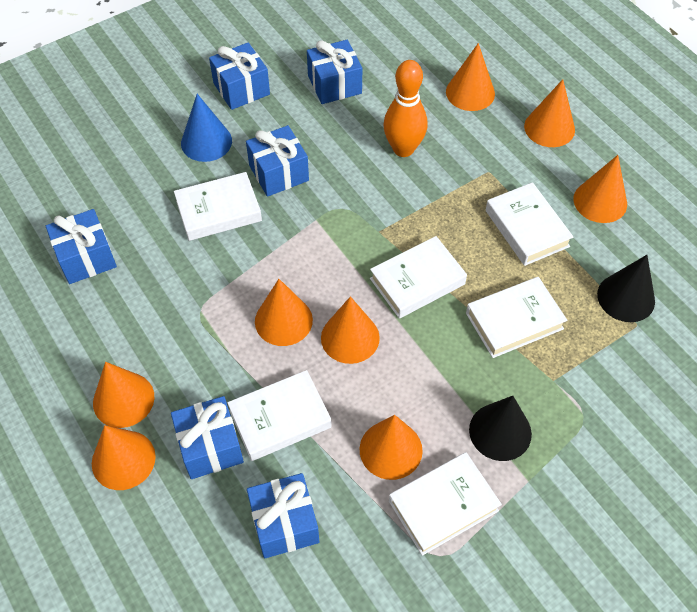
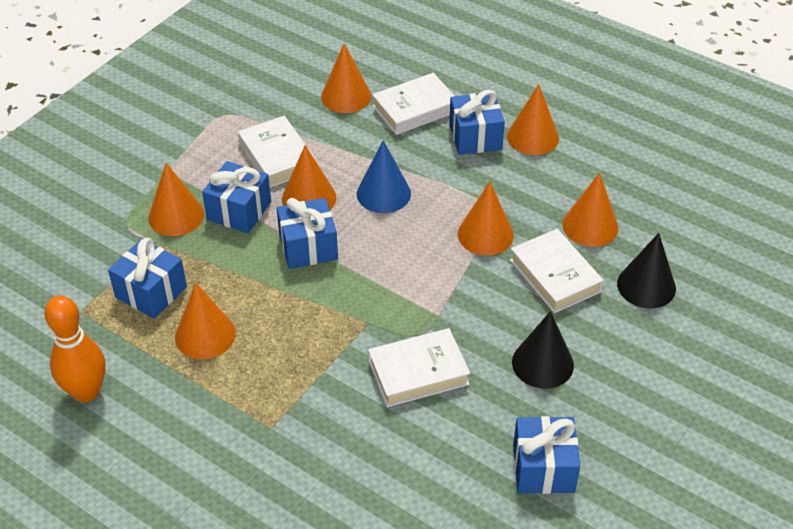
blue gift: [46,209,117,284] [171,396,244,479] [209,42,270,110] [246,125,309,197] [247,473,319,558] [307,40,362,104] = 6 -> [108,238,187,319] [202,161,271,233] [277,198,338,269] [449,90,505,155] [513,416,580,494] = 5
orange cone: [92,425,156,490] [93,362,154,428] [255,279,313,346] [321,296,380,364] [360,415,423,480] [446,43,495,111] [524,79,575,147] [573,155,627,223] = 8 -> [148,163,204,236] [175,283,236,359] [282,145,336,210] [321,43,371,113] [458,182,514,256] [507,84,559,155] [562,173,619,247] = 7
white book: [174,172,262,241] [227,370,332,461] [370,236,467,319] [389,452,502,556] [466,277,567,358] [486,182,573,266] = 6 -> [238,116,316,188] [368,328,470,407] [372,73,454,135] [510,229,604,313] = 4

